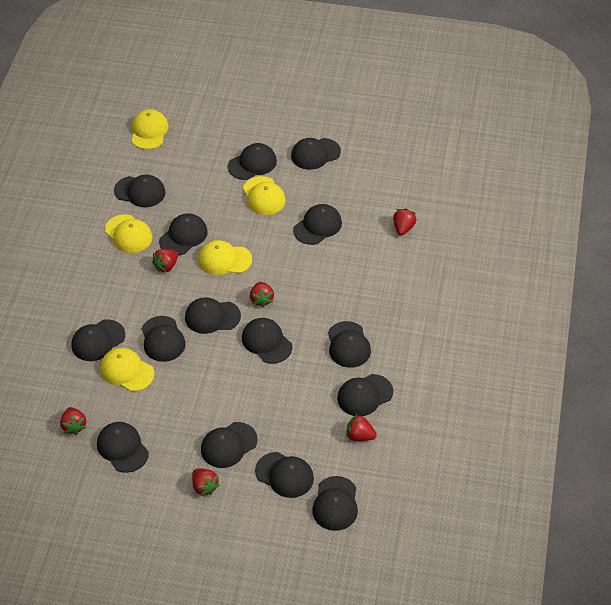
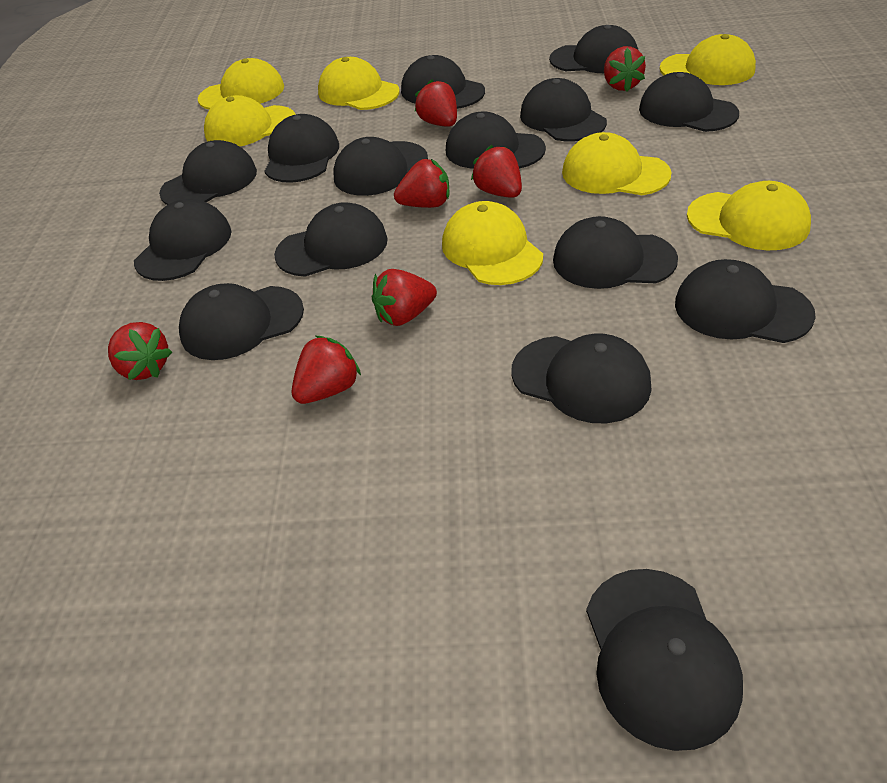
red strawberry: [60,407,87,435] [152,249,178,273] [192,468,220,496] [250,282,274,308] [346,414,377,441] [393,209,416,236] = 6 -> [108,322,172,380] [292,336,361,404] [372,269,437,326] [394,159,449,208] [415,79,457,127] [471,145,522,198] [604,46,646,92] = 7
yellow cap: [100,347,154,391] [105,214,152,253] [132,109,168,150] [198,240,252,275] [243,176,286,215] = 5 -> [198,58,284,110] [204,95,296,146] [318,57,400,110] [442,201,543,285] [562,132,672,195] [660,34,756,85] [687,181,811,250] = 7

